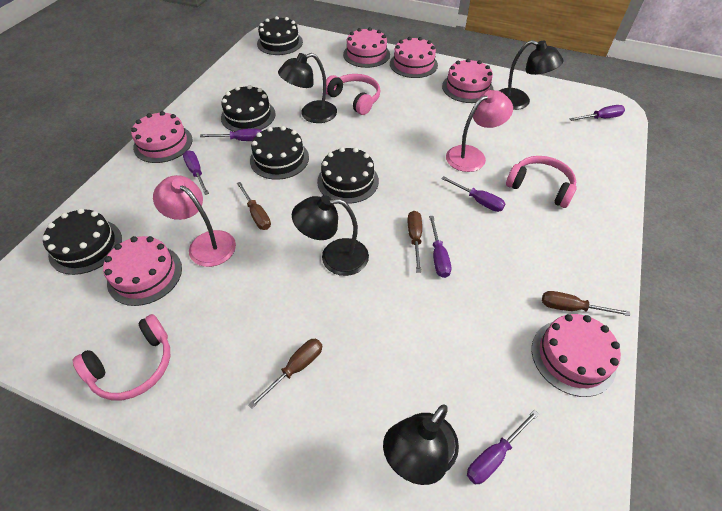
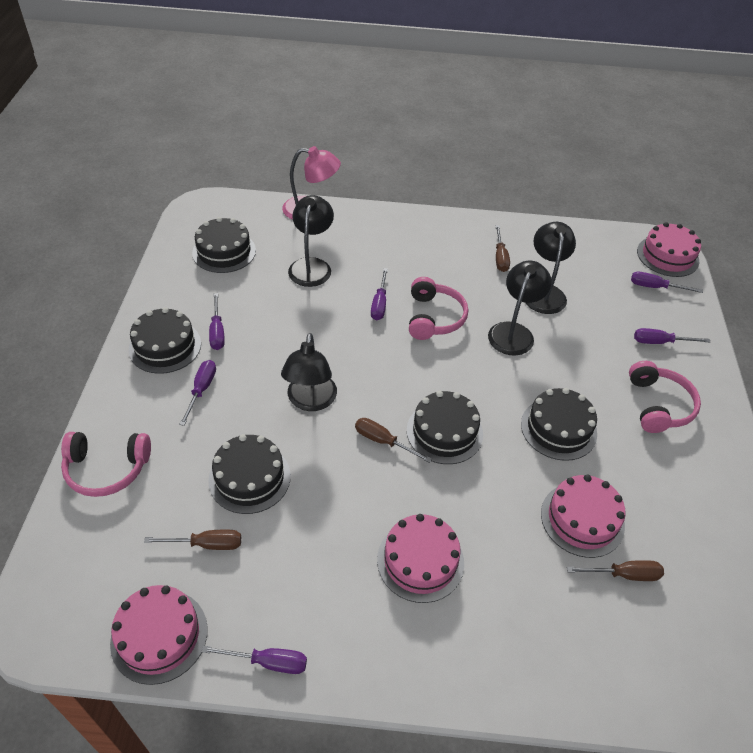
pink cake: [103,236,182,306] [131,111,193,163] [343,27,390,68] [390,37,438,78] [442,59,494,103] [532,314,621,397] = 6 -> [110,585,208,685] [377,514,464,603] [541,474,625,558] [637,222,701,277] = 4
pink lamp: [153,175,236,267] [446,90,513,172] = 2 -> [282,146,341,220] = 1

